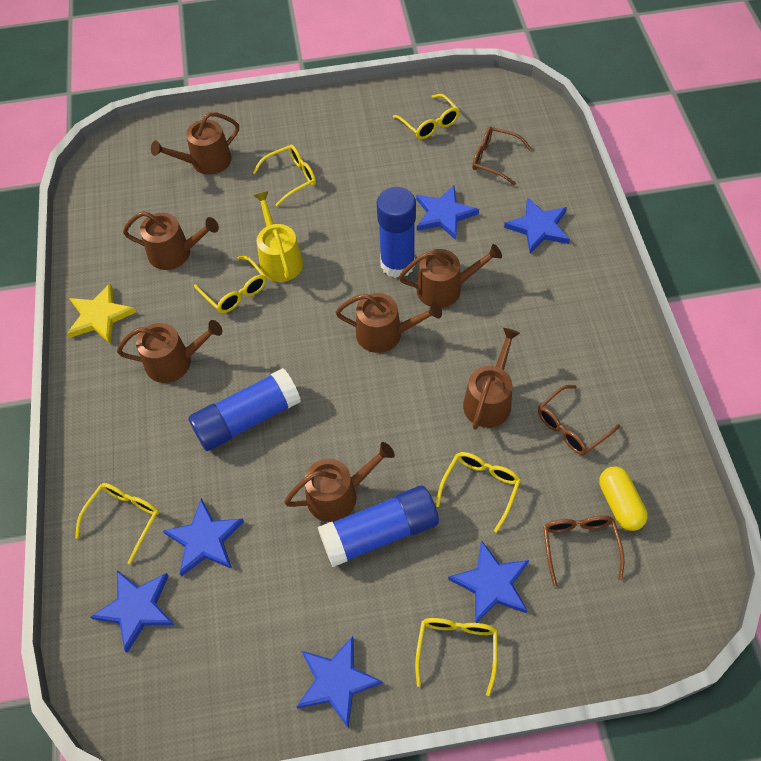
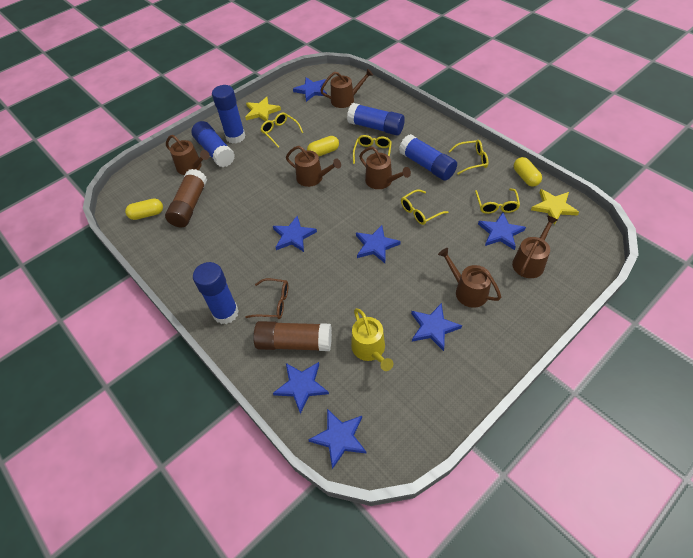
blue glue stick: [189,368,301,451] [318,486,439,567] [377,187,416,278] = 3 -> [192,121,235,167] [193,262,239,324] [212,85,246,144] [347,103,405,136] [399,134,457,181] = 5
blue star: [91,570,175,653] [163,498,244,577] [297,636,383,728] [416,186,479,240] [448,540,529,623] [504,198,570,253] = 6 -> [273,216,317,252] [273,362,329,414] [293,77,327,102] [308,409,367,469] [356,225,401,263] [411,303,462,351] [478,213,526,250] = 7
brown glasses: [472,127,532,185] [538,385,620,455] [543,515,625,587] = 3 -> [246,278,288,319] = 1
brown glue stick: none = 0 -> [165,169,207,227] [253,321,332,351] = 2
brown watering can: [117,320,222,383] [123,211,219,270] [151,112,239,175] [284,442,395,522] [335,293,442,353] [399,244,502,308] [463,328,520,430] = 7 -> [166,135,210,175] [286,146,341,187] [320,68,373,108] [359,147,411,189] [438,248,501,308] [512,215,558,278] = 6
yellow capsule: [599,466,648,531] = 1 -> [125,199,163,220] [307,136,339,157] [514,157,542,187] = 3
yellow glasses: [75,483,159,564] [194,256,266,313] [253,145,316,206] [393,94,460,139] [415,618,497,696] [436,452,521,532] = 6 -> [260,112,303,148] [353,135,392,164] [401,189,449,225] [448,140,488,175] [475,188,520,214] = 5
yellow star: [67,283,136,343] = 1 -> [245,97,281,121] [531,189,579,225] = 2

